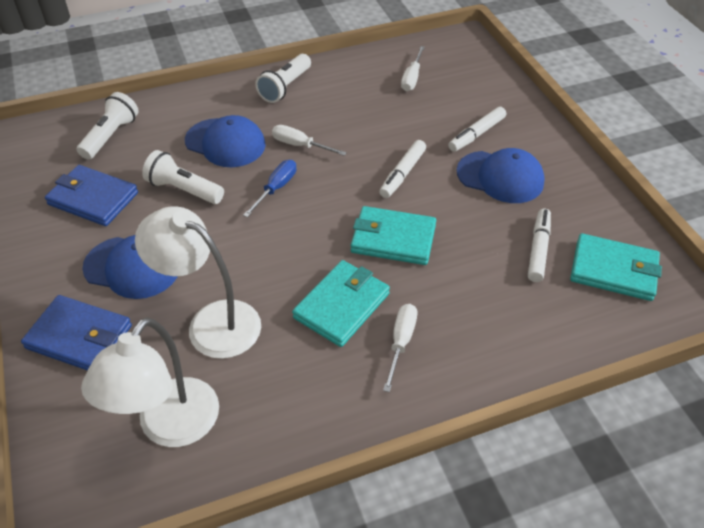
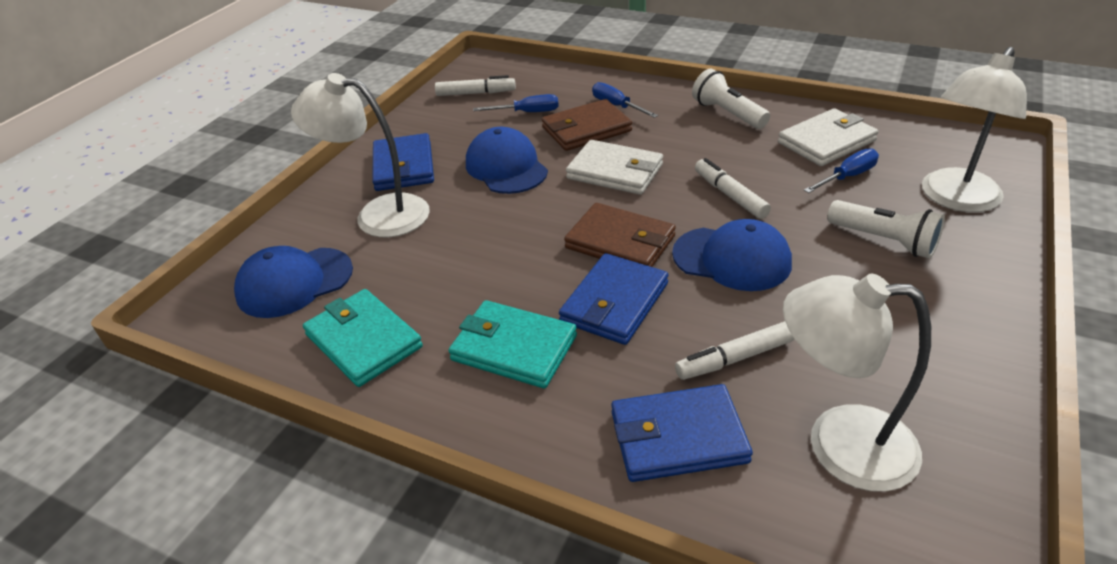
blue screwdriver: [243,160,297,217] = 1 -> [473,94,559,112] [592,82,658,118] [804,148,879,193] = 3
blue wallet: [21,295,132,371] [45,165,138,226] = 2 -> [372,133,434,191] [559,253,669,345] [611,384,753,482] = 3
brown wallet: none = 0 -> [542,99,632,151] [564,203,676,267] = 2
turquoise wallet: [292,260,390,347] [351,206,436,265] [570,233,662,301] = 3 -> [303,289,423,387] [448,300,577,388] = 2
white flashlight: [77,92,139,160] [142,150,224,204] [255,54,311,103] = 3 -> [692,69,770,129] [827,200,945,258] = 2
white lamp: [81,317,219,447] [135,206,261,359] = 2 -> [291,73,430,237] [783,274,931,492] [922,47,1027,212] = 3
white screwdriver: [272,125,347,156] [383,304,417,392] [401,46,425,91] = 3 -> none = 0
white wallet: none = 0 -> [566,140,663,195] [778,108,879,166] = 2

